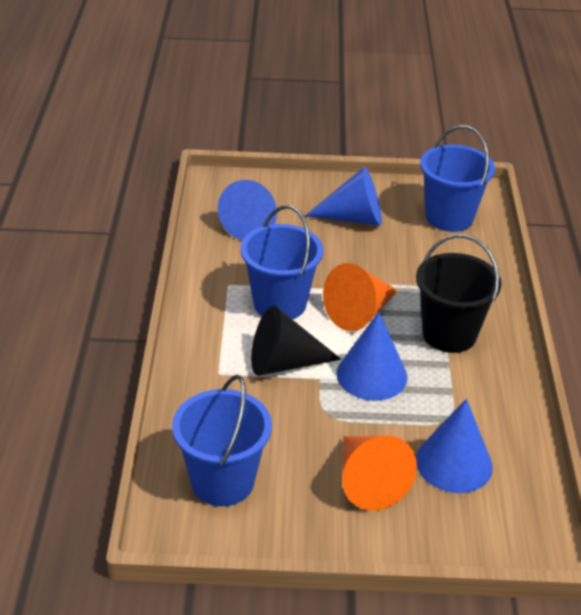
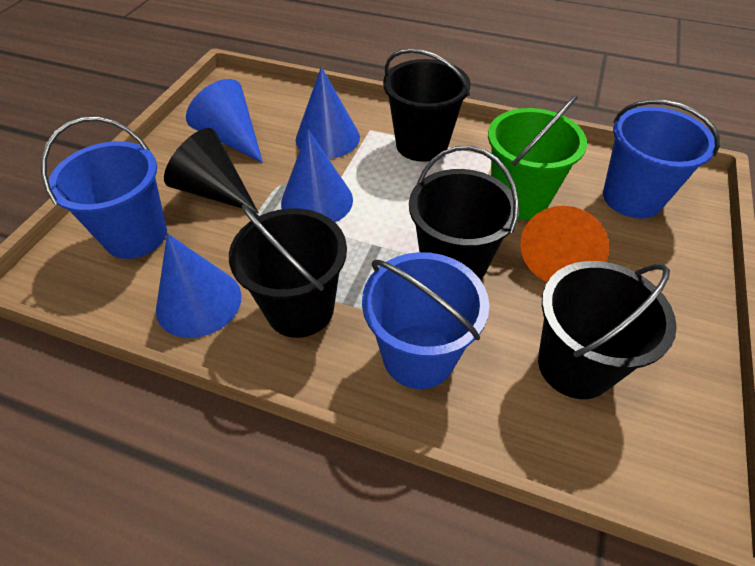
black bucket: [416,234,502,353] = 1 -> [229,204,347,338] [383,48,471,162] [409,145,519,280] [538,261,677,399] = 4
green bucket: none = 0 -> [488,95,587,220] = 1
orange cone: [323,263,398,331] [342,436,417,511] = 2 -> [520,206,609,282] = 1

